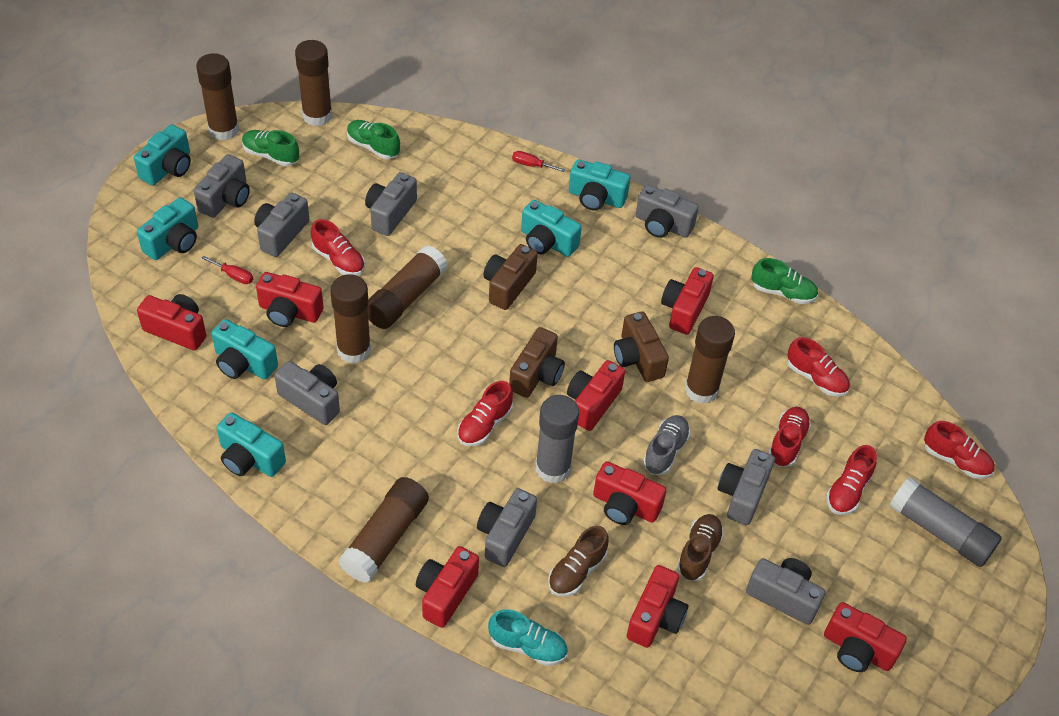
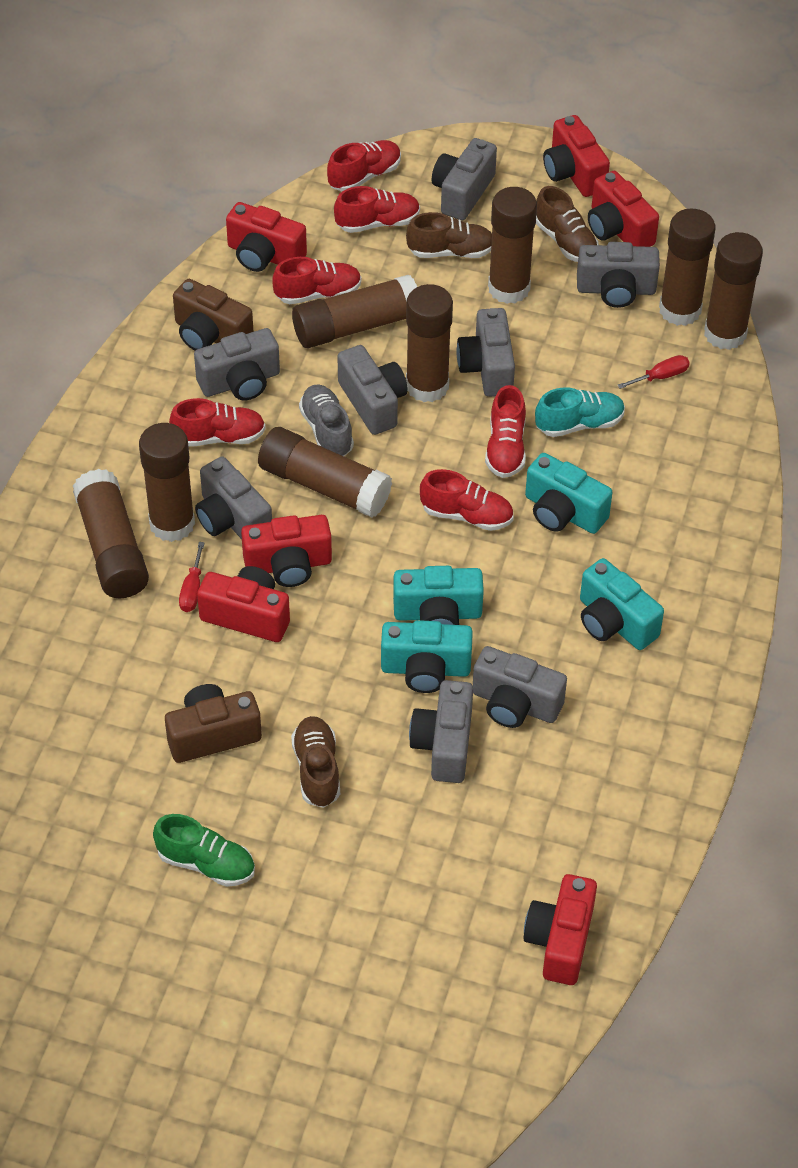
brown camera: [483,244,538,310] [509,327,565,398] [614,311,669,382] = 3 -> [165,684,262,763] [173,279,254,350] = 2
brown glue stick: [196,53,239,140] [295,40,332,126] [330,274,371,364] [338,477,429,583] [367,245,448,329] [685,316,735,404] = 6 -> [73,469,149,598] [139,423,195,542] [258,427,392,518] [292,275,417,348] [406,284,453,402] [488,187,537,304] [659,208,715,326] [704,232,763,350] = 8
brown shoe: [548,526,609,597] [677,514,724,581] = 2 -> [291,716,340,808] [406,212,492,258] [536,186,599,262] = 3
green shoe: [242,130,299,166] [347,120,400,159] [751,258,818,304] = 3 -> [153,814,255,887] = 1
grey glue stick: [535,395,579,483] [889,477,1002,567] = 2 -> none = 0
red camera: [137,294,206,351] [256,272,324,327] [416,546,479,628] [567,360,625,431] [593,461,667,525] [627,565,688,648] [661,267,714,335] [824,602,907,672] = 8 -> [197,566,290,642] [226,202,307,272] [241,515,332,587] [523,874,597,985] [543,115,610,197] [588,171,659,247] = 6
turquoise camera: [134,124,191,186] [137,197,198,260] [212,319,278,380] [217,412,286,477] [521,200,582,257] [569,159,630,210] = 6 -> [381,620,473,693] [393,566,484,625] [525,453,613,534] [580,558,664,650] = 4

